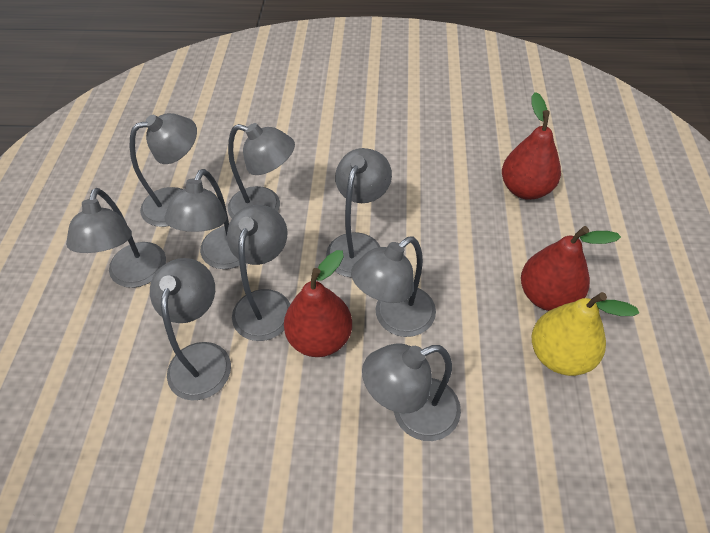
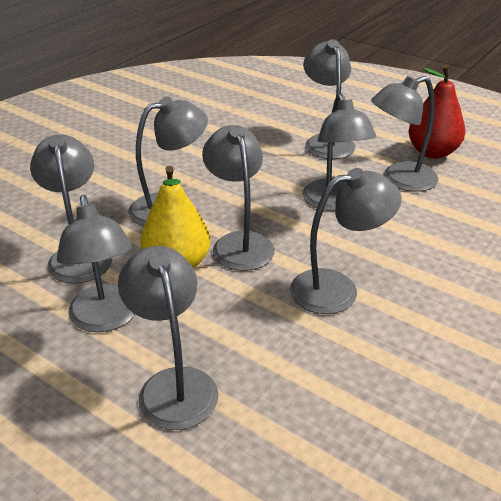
red pear: [284,250,352,357] [502,92,561,200] [521,226,621,311] = 3 -> [409,64,466,159] = 1

